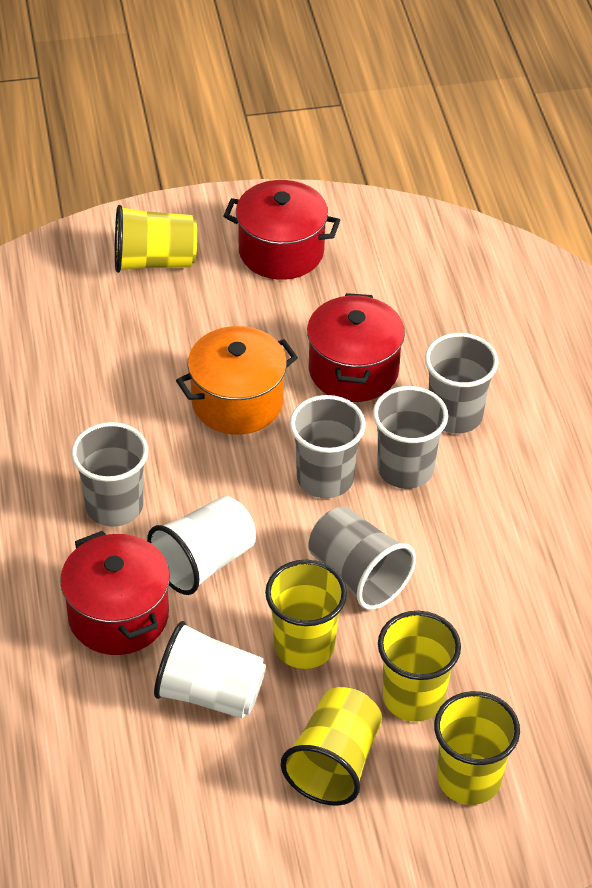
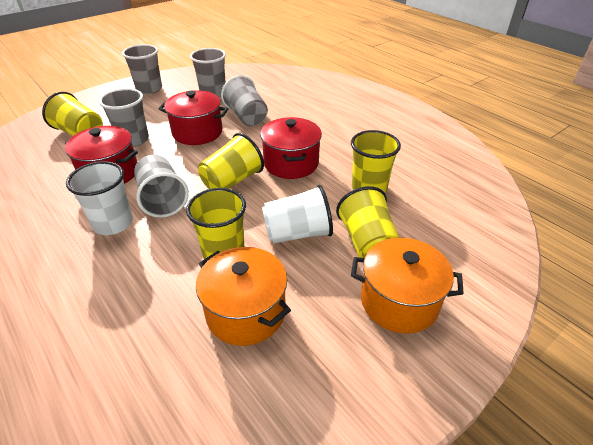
orange pot: [176,326,298,435] = 1 -> [196,247,291,346] [351,238,464,334] = 2

